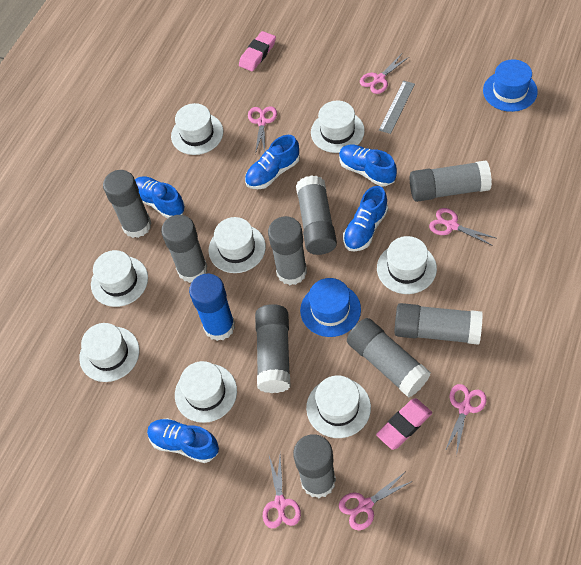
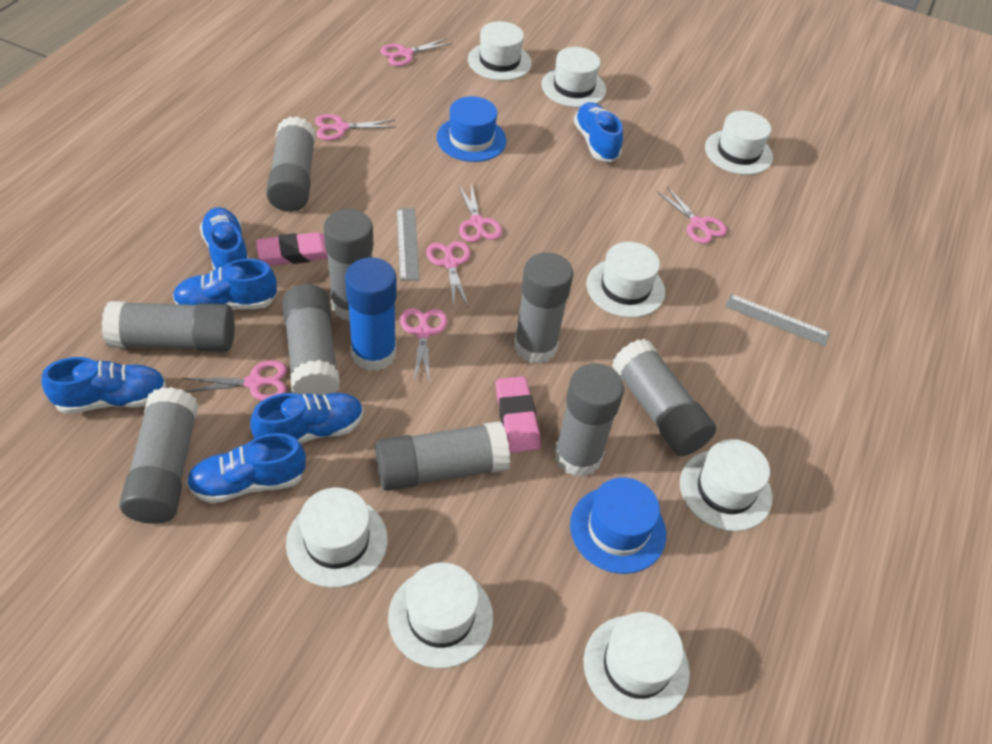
blue shoe: [135,176,185,218] [147,418,219,463] [245,135,300,189] [339,145,397,186] [343,186,388,252] = 5 -> [41,357,167,414] [173,259,277,309] [186,433,306,504] [199,207,249,270] [250,393,364,444] [574,102,623,162] = 6
grey ruler: [379,81,415,134] = 1 -> [397,208,420,280] [725,294,830,346] = 2
pink scissors: [248,106,277,154] [263,456,301,529] [339,472,413,530] [360,54,409,94] [429,208,496,246] [445,384,487,456] = 6 -> [183,360,287,401] [315,114,397,140] [380,38,452,66] [400,308,447,385] [426,241,470,306] [458,183,502,242] [657,187,727,244] = 7

